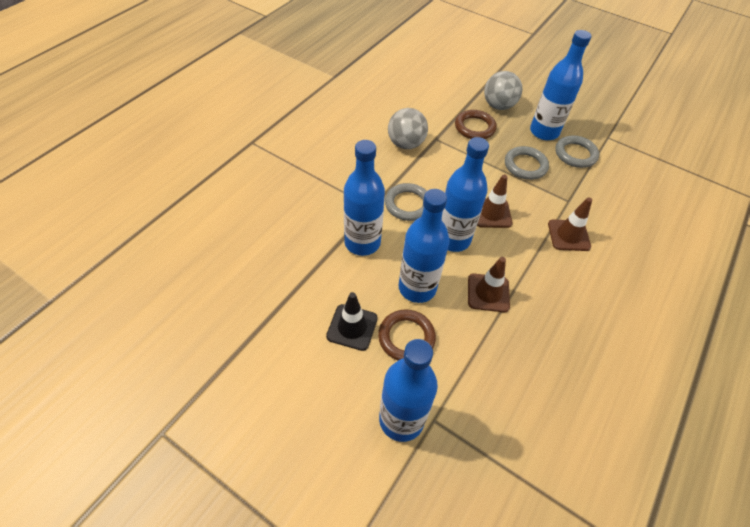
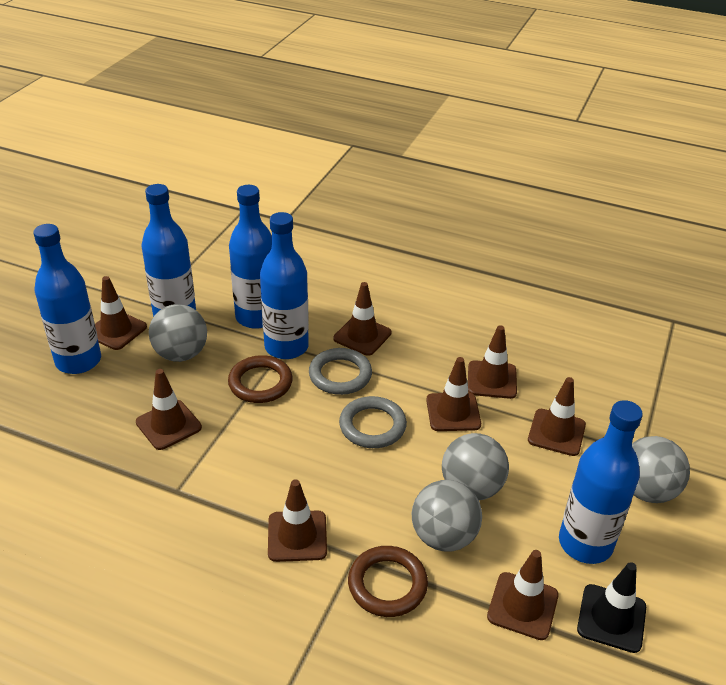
brown traffic cone: [468,257,510,312] [477,175,512,228] [548,197,592,251] = 3 -> [95,276,147,350] [136,369,202,450] [268,479,327,562] [333,282,392,356] [426,357,481,431] [468,325,517,399] [487,550,559,640] [528,377,586,456] = 8
grey ball: [388,108,428,149] [484,71,522,110] = 2 -> [149,304,207,362] [412,480,482,551] [442,433,509,500] [632,436,690,503] = 4
grey ring: [385,183,427,221] [505,146,549,180] [555,135,599,168] = 3 -> [309,348,372,395] [339,396,407,448] = 2

